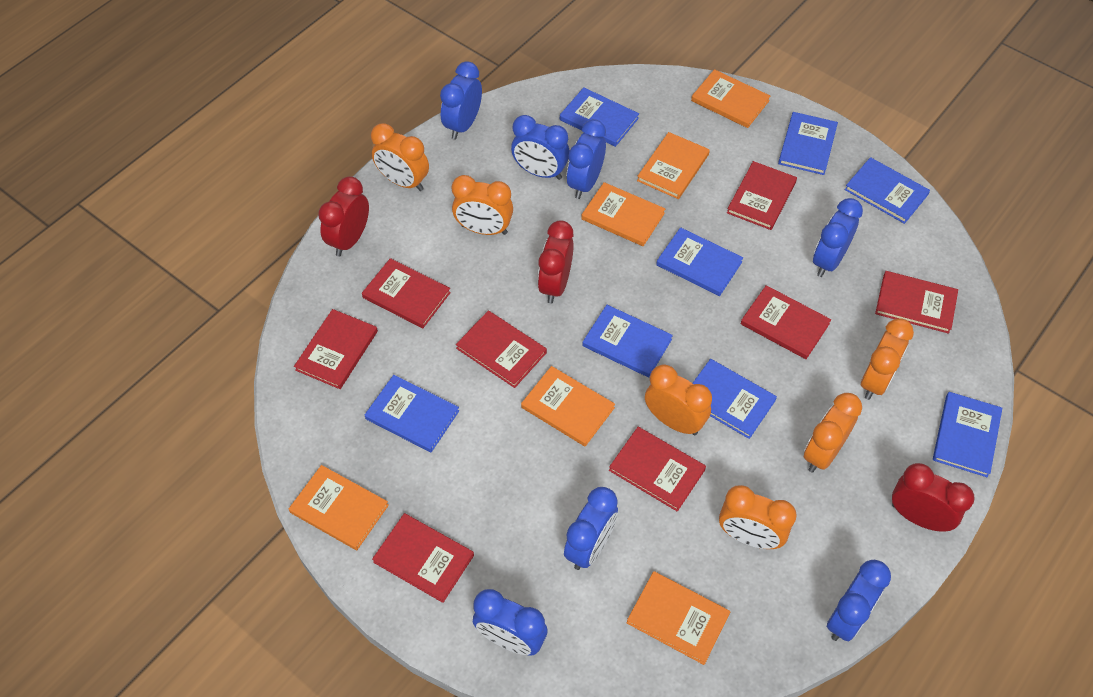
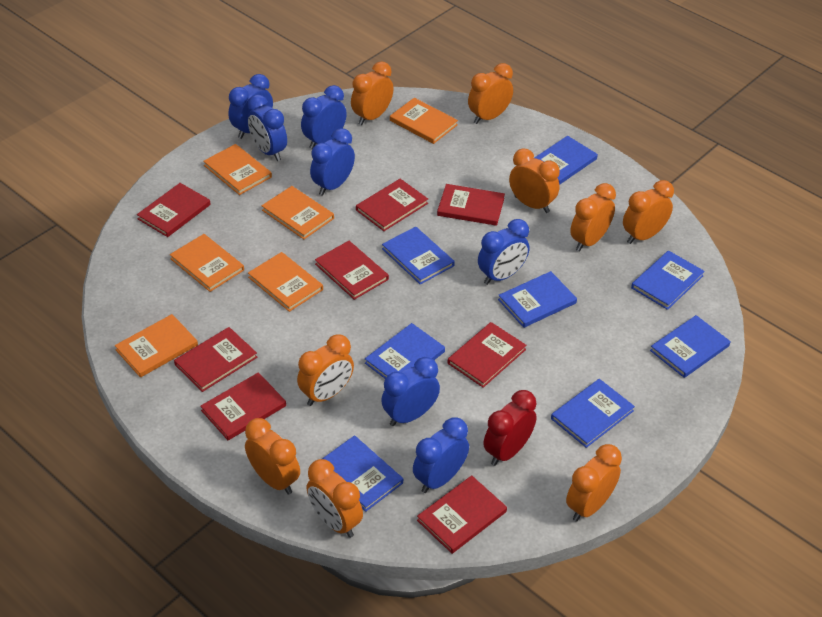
orange clock: [371,123,429,191] [452,175,513,235] [645,365,712,435] [719,485,797,549] [804,393,862,473] [861,318,914,400] = 6 -> [245,418,300,494] [297,334,354,406] [307,459,363,538] [351,61,393,125] [468,63,513,124] [509,149,560,213] [566,444,622,522] [570,183,616,252] [623,180,674,244] = 9
red clock: [318,176,369,257] [538,220,574,304] [892,463,975,532] = 3 -> [483,390,537,466] = 1

